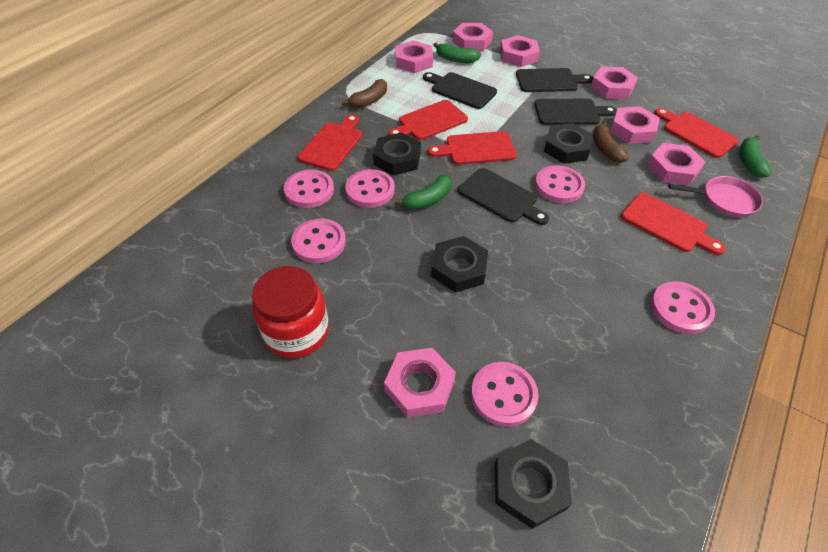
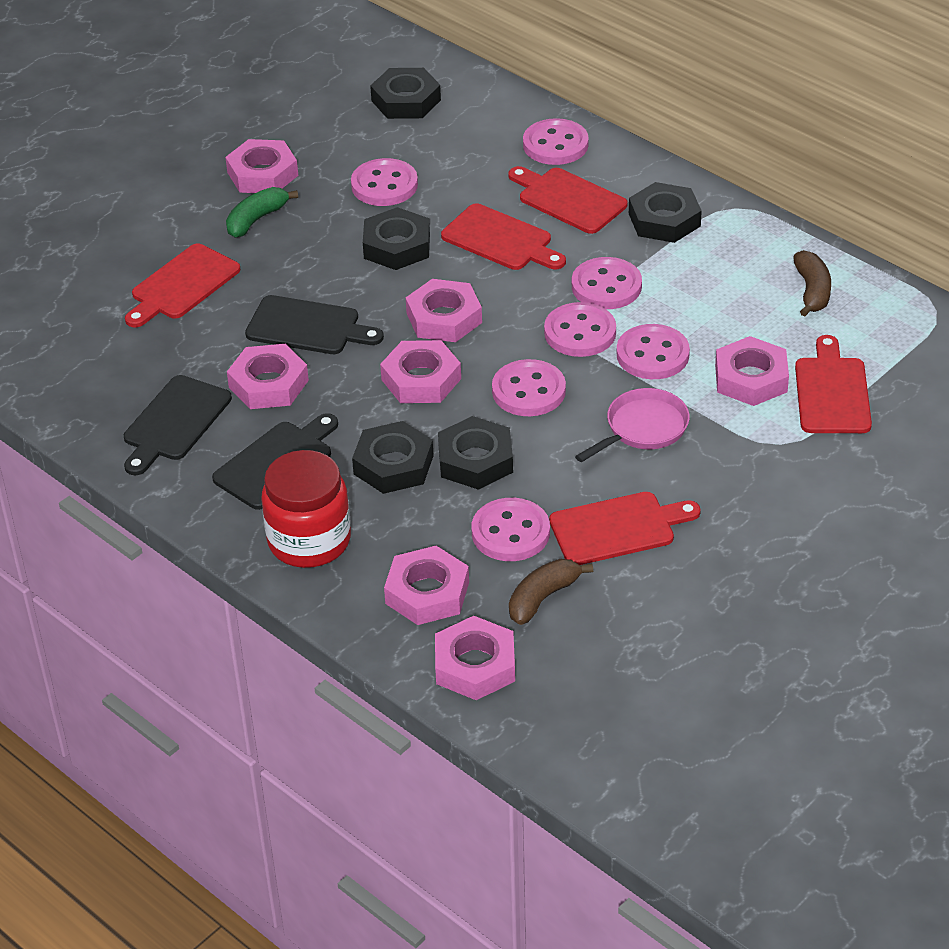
black cutting board: [423,72,497,109] [458,168,549,225] [516,68,593,92] [534,99,617,125] = 4 -> [124,375,232,475] [212,413,338,510] [245,295,384,354] = 3
black nut: [373,133,421,176] [431,236,488,293] [495,439,572,529] [544,123,593,164] = 4 -> [352,421,434,494] [363,207,430,270] [370,68,441,119] [438,416,513,490] [629,182,702,243] = 5
green banana: [395,175,452,210] [434,43,481,63] [739,136,771,178] = 3 -> [226,187,298,238] = 1
pink button: [284,169,334,208] [291,219,346,263] [345,169,395,208] [471,362,539,427] [535,165,585,203] [651,281,715,334] = 6 -> [351,158,418,206] [472,498,550,561] [492,359,566,416] [523,118,589,165] [544,302,616,357] [572,257,642,309] [617,324,690,379] = 7

